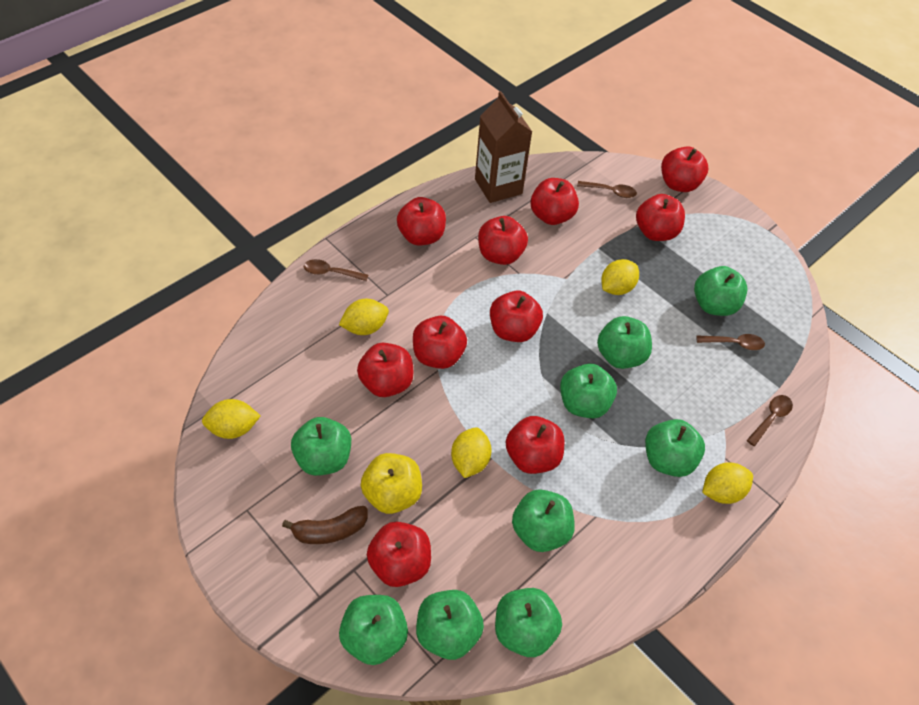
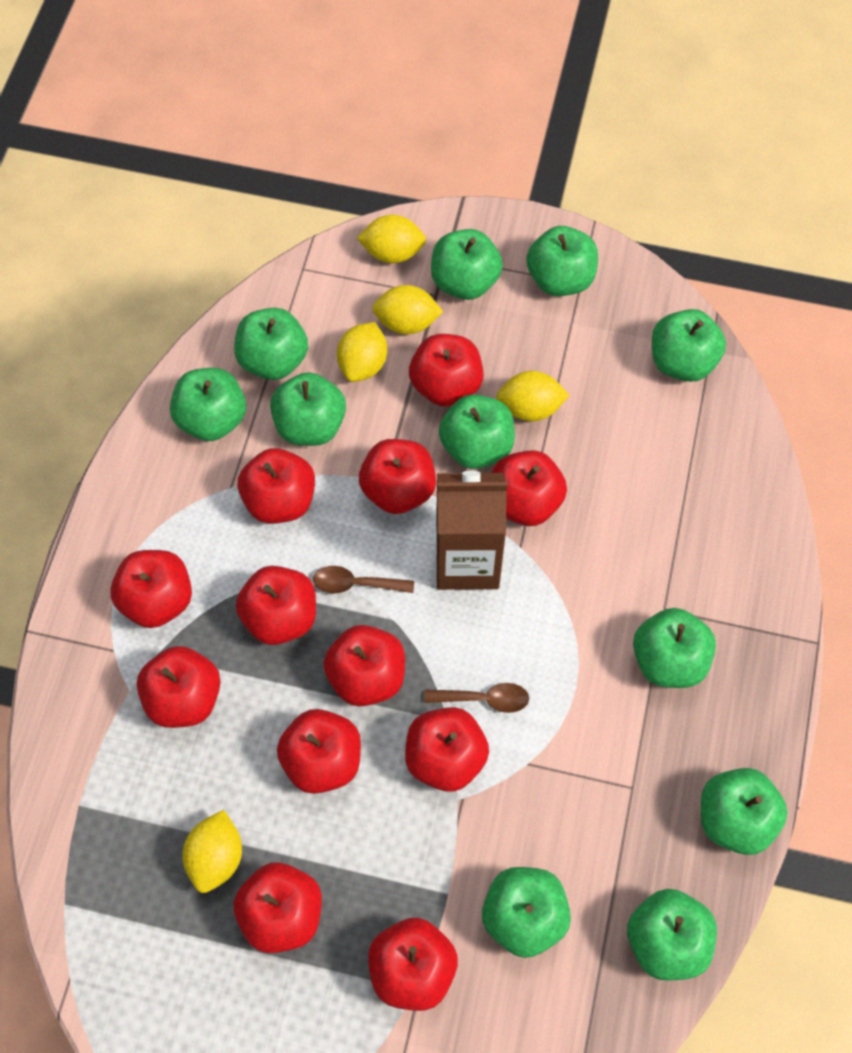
brown banana: [282,506,368,544] = 1 -> none = 0
brown spoon: [304,259,368,281] [577,181,637,198] [696,334,765,350] [746,395,793,446] = 4 -> [313,566,414,593] [424,683,529,713] = 2
green apple: [291,417,351,476] [339,595,408,665] [416,590,484,660] [495,588,562,657] [512,489,575,552] [560,364,617,418] [597,316,652,369] [645,419,705,477] [694,266,747,316] = 9 -> [170,368,246,441] [234,308,308,380] [270,372,346,446] [431,229,503,300] [439,394,515,469] [482,867,571,958] [527,226,598,296] [627,889,717,981] [633,608,716,688] [652,309,726,382] [701,768,788,855] = 11
red apple: [357,343,414,397] [367,522,431,587] [397,197,446,246] [413,316,467,369] [478,216,528,265] [490,291,543,342] [506,416,564,474] [531,178,579,225] [636,194,685,241] [661,146,708,192] = 10 -> [110,550,192,628] [137,646,221,728] [234,862,322,953] [236,566,316,645] [238,448,315,524] [277,709,361,794] [323,625,405,706] [359,439,436,514] [368,918,458,1011] [405,707,489,792] [409,334,484,407] [492,450,567,526] = 12
yellow apple: [361,453,422,514] = 1 -> none = 0

